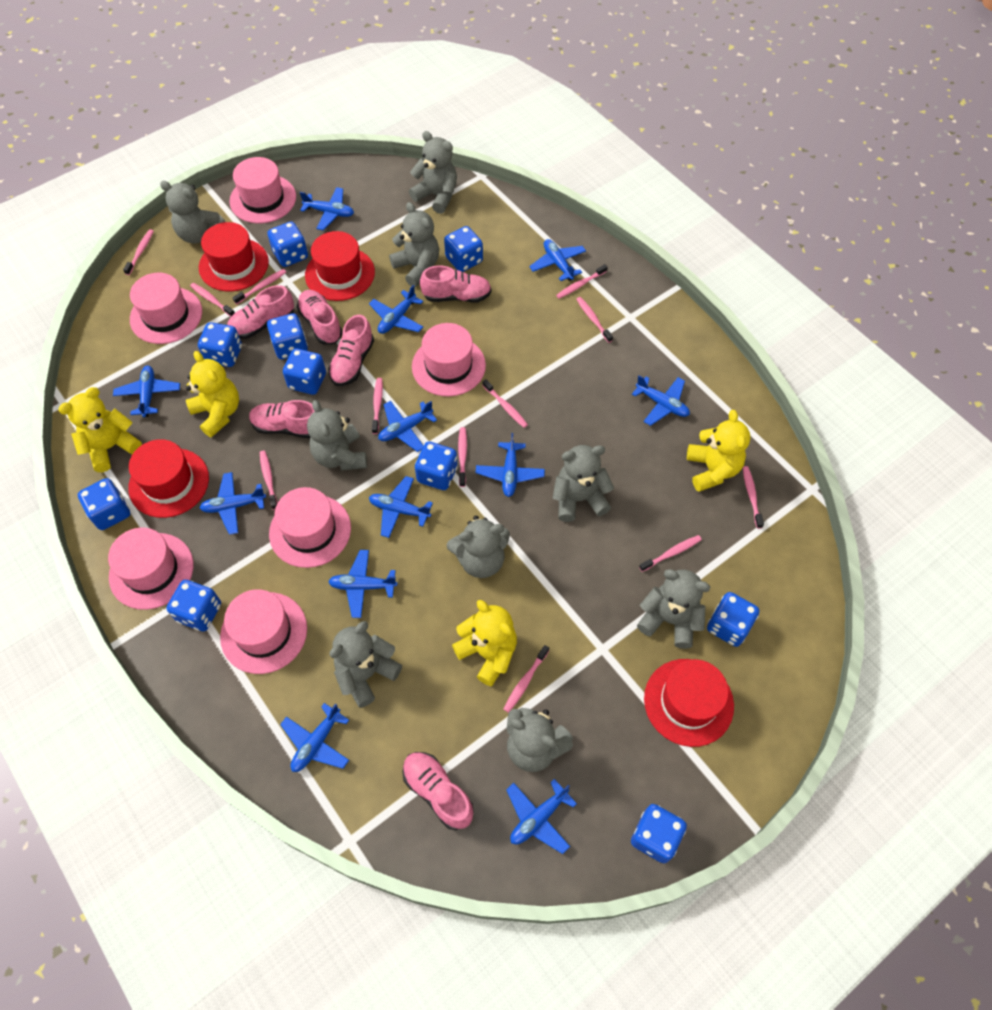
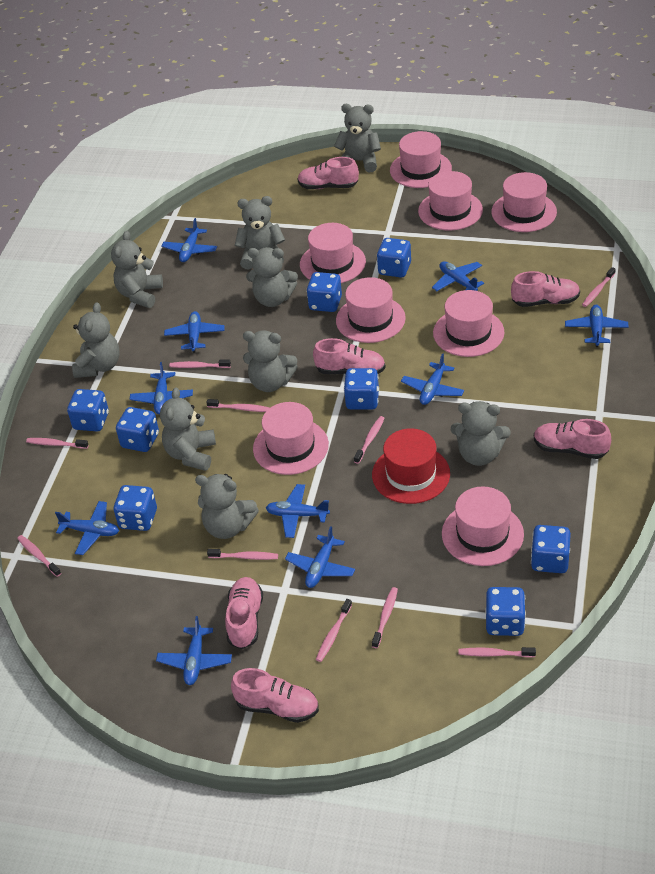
blue dice: [78,478,130,530] [167,580,221,632] [198,322,242,367] [267,221,308,267] [267,313,308,359] [283,349,326,395] [415,442,458,490] [444,226,483,272] [631,804,687,863] [707,592,760,647] = 10 -> [67,389,109,431] [114,485,157,531] [116,407,159,452] [307,272,342,312] [344,368,379,410] [377,238,411,277] [485,587,526,636] [531,525,571,573] = 8
blue plane: [113,366,180,417] [200,472,266,535] [280,703,349,772] [300,187,354,231] [328,550,397,618] [369,285,423,334] [369,476,433,538] [378,401,437,452] [476,433,545,497] [506,779,577,854] [529,239,586,281] [632,375,690,426] = 12 -> [55,501,119,555] [130,362,193,414] [156,616,232,685] [161,218,217,262] [164,311,225,353] [266,484,330,538] [285,526,355,588] [401,353,464,405] [432,261,484,291] [565,305,628,347] = 10
pink hat: [108,528,193,610] [130,273,202,344] [220,589,307,674] [229,157,296,224] [269,487,351,568] [412,323,486,397] = 6 -> [253,402,329,475] [300,223,366,283] [336,277,406,343] [390,131,452,188] [418,171,483,231] [433,290,505,357] [442,486,524,566] [491,172,557,232] = 8
pink toothbrush: [123,229,154,275] [190,283,235,317] [233,269,286,304] [260,451,278,510] [372,378,383,434] [458,427,467,487] [482,379,528,428] [504,645,549,713] [556,264,608,298] [576,297,613,343] [639,535,702,572] [743,466,764,529] = 12 -> [17,535,61,577] [26,438,89,449] [169,360,231,368] [206,399,270,412] [207,549,278,560] [316,599,352,662] [354,416,385,464] [372,587,398,648] [458,647,536,658] [582,267,616,307] = 10
red hat: [128,439,209,518] [199,222,269,291] [305,231,375,301] [644,659,734,747] = 4 -> [372,428,450,504] = 1
yellow teddy bear: [58,387,142,472] [186,351,239,438] [452,600,517,686] [687,410,750,492] = 4 -> none = 0

